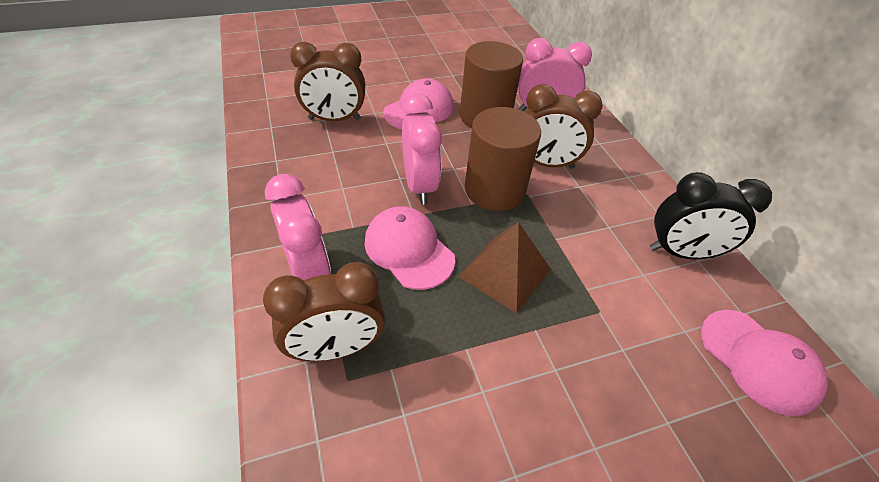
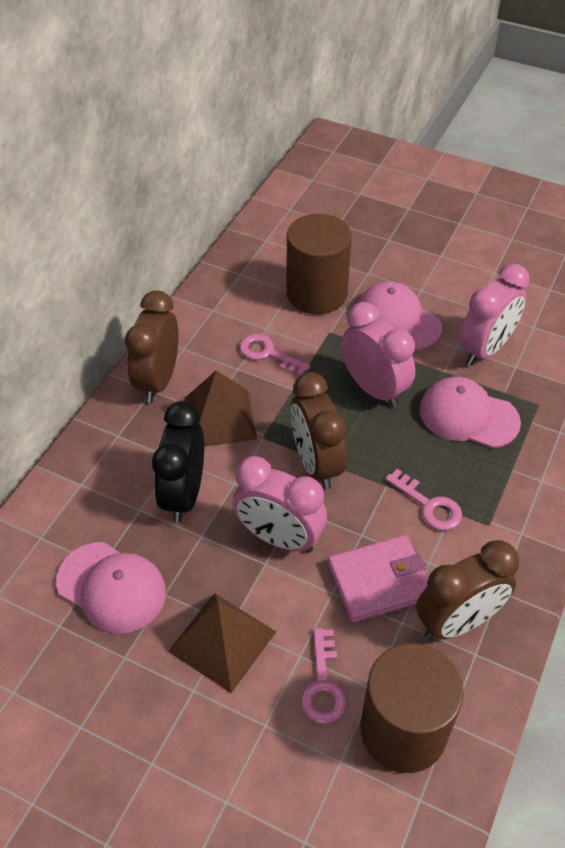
brown pyramid: [458,222,551,314] = 1 -> [168,593,276,693] [184,370,257,447] = 2
pink key: none = 0 -> [240,334,311,376] [301,628,347,724] [385,469,462,530] = 3
pink wallet: none = 0 -> [328,535,428,623] = 1

